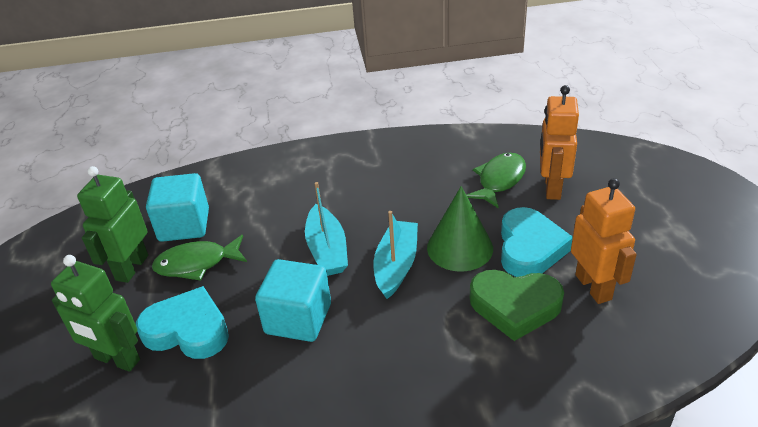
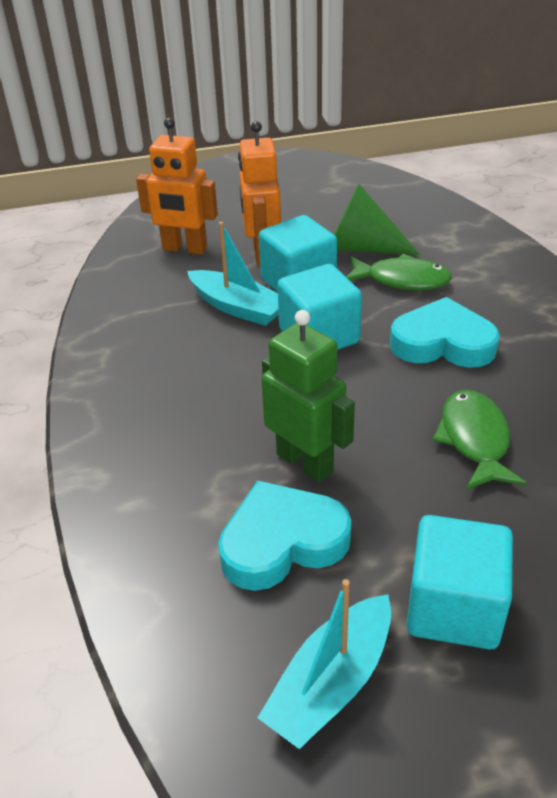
green heart: [470,270,564,341] = 1 -> none = 0
green robot: [51,255,140,372] [77,166,148,283] = 2 -> [261,310,355,483] = 1
turquoise cube: [146,173,209,242] [255,259,331,342] = 2 -> [259,215,337,292] [277,264,362,350] [406,515,513,650] = 3

